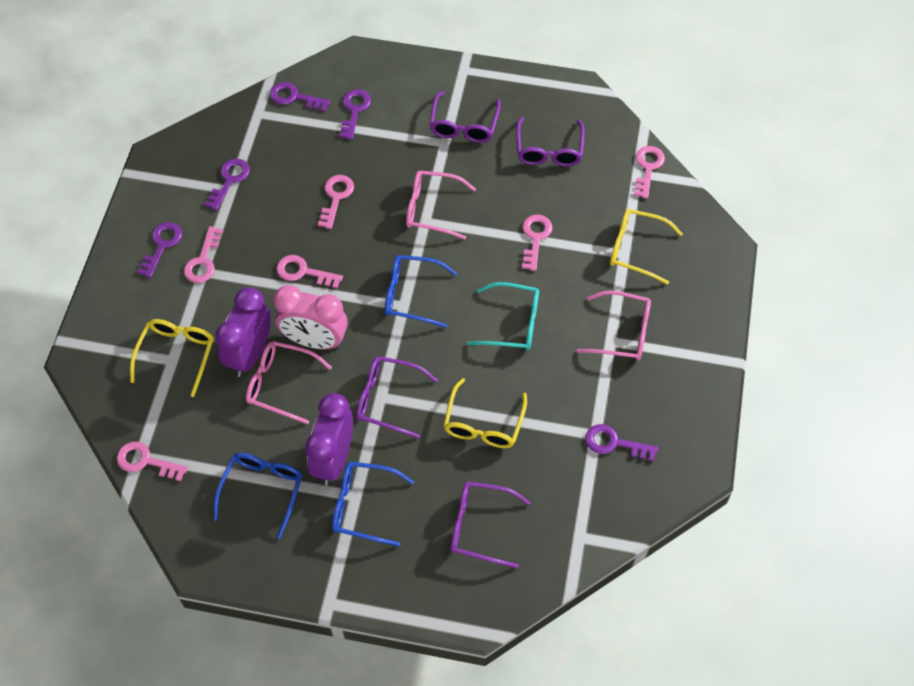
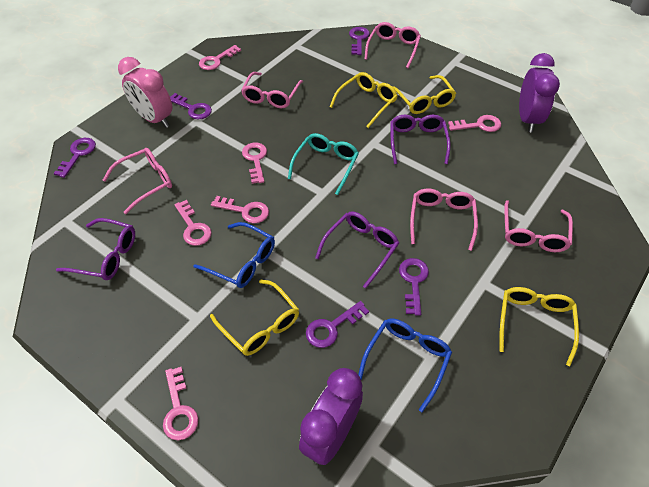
blue glasses: [213,453,303,539] [332,462,414,547] [385,255,457,328] = 3 -> [193,222,275,288] [358,319,452,412] = 2
pink glasses: [246,341,332,424] [406,170,476,240] [577,291,651,360] = 3 -> [103,148,172,214] [241,72,303,108] [365,22,421,68] [410,188,478,251] [504,200,573,252] = 5
purple glasses: [356,356,438,439] [429,91,501,143] [450,481,531,568] [516,117,585,166] = 4 -> [56,218,135,280] [315,211,399,289] [391,115,451,164] = 3
yellow glasses: [130,319,214,397] [443,378,527,448] [610,209,683,285] = 3 -> [210,280,299,356] [330,72,398,128] [393,75,456,114] [499,287,579,366] = 4

